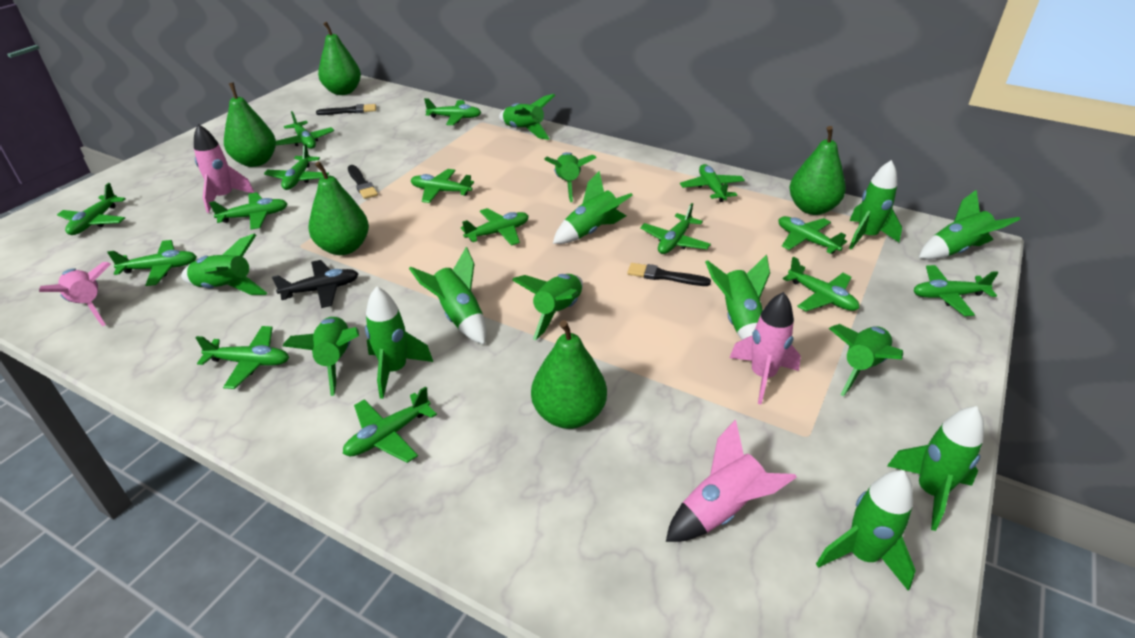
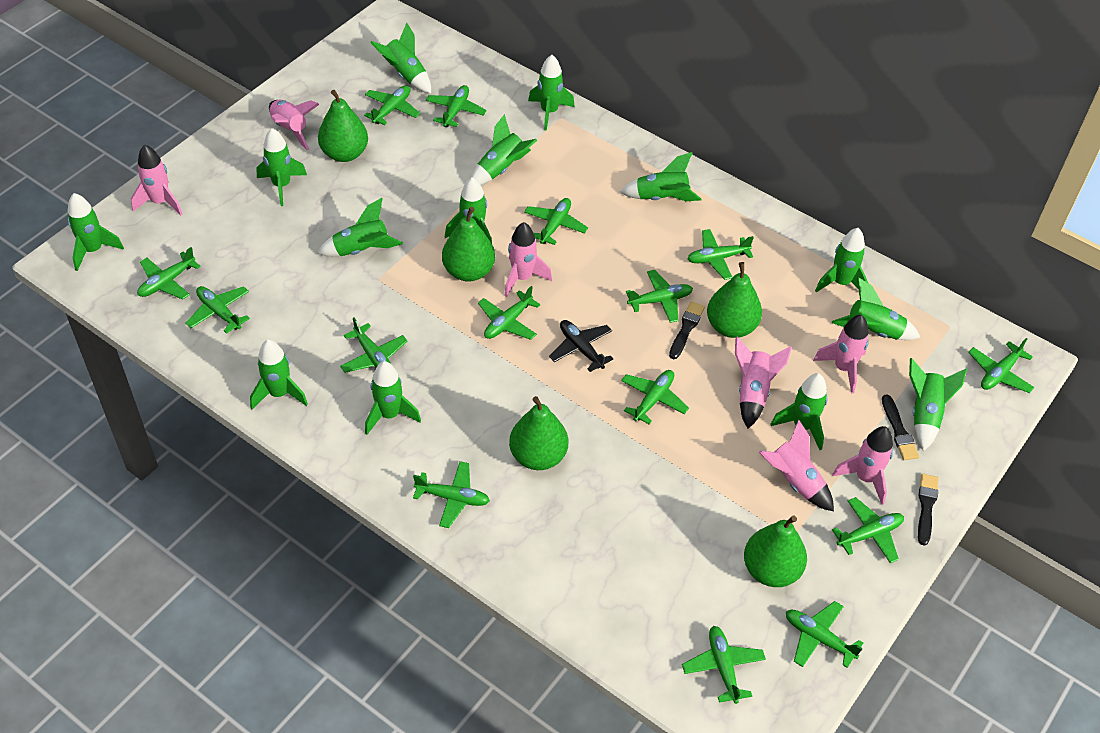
pink rocket: [39,262,111,326] [194,124,255,213] [666,420,797,542] [730,292,801,405] = 4 -> [131,145,182,215] [269,100,320,150] [505,222,552,297] [735,336,792,428] [759,420,834,511] [813,315,869,394] [832,426,893,505] = 7

